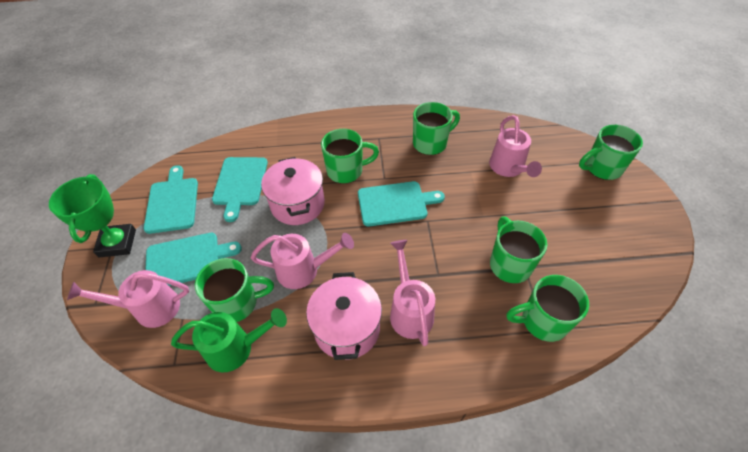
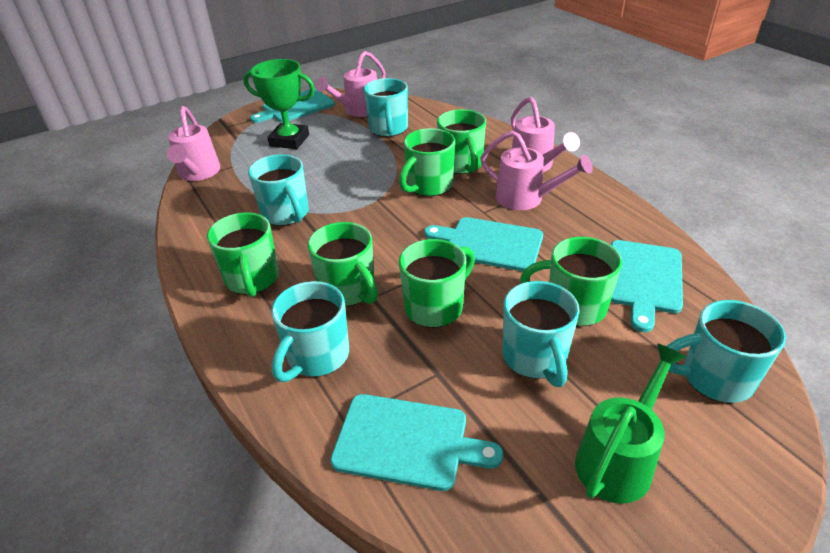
pink pot: [261,157,325,225] [306,272,382,360] = 2 -> none = 0
turquoise mug: none = 0 -> [248,154,309,226] [271,281,349,382] [364,78,408,137] [502,281,580,387] [660,300,786,403] = 5

